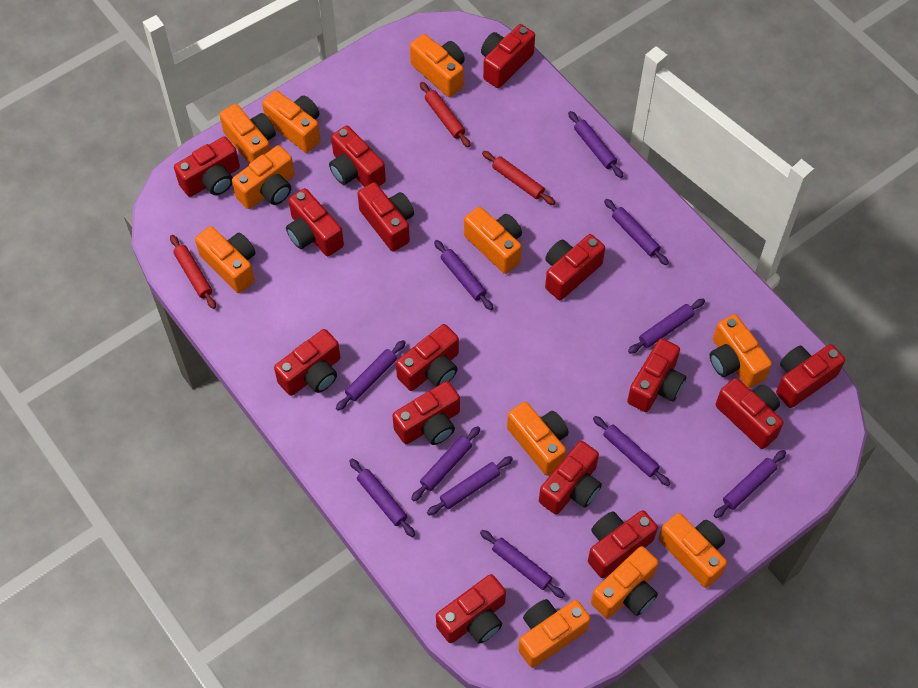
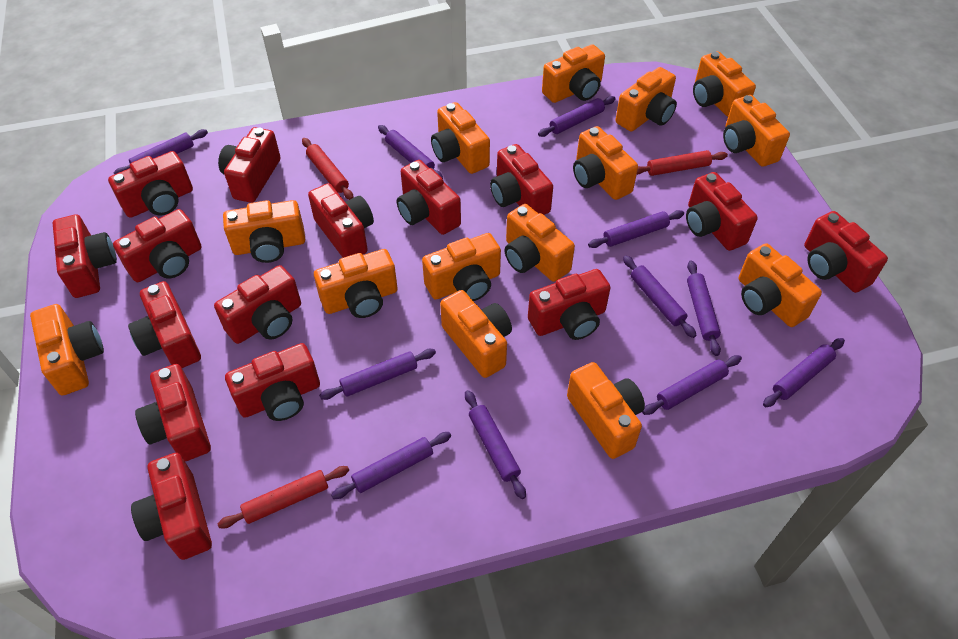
orange camera: [195,226,255,293] [219,104,276,164] [232,145,295,209] [262,90,320,153] [410,34,465,97] [464,207,522,274] [507,402,569,476] [518,599,591,668] [591,546,659,619] [658,513,727,588] [709,314,772,388] = 11 -> [30,304,104,395] [223,200,305,263] [314,249,398,318] [422,233,501,301] [431,102,490,174] [440,290,512,378] [505,204,575,282] [542,44,605,103] [567,362,645,459] [573,126,638,200] [616,67,677,132] [693,51,756,117] [723,95,790,167] [739,243,822,327] = 14

